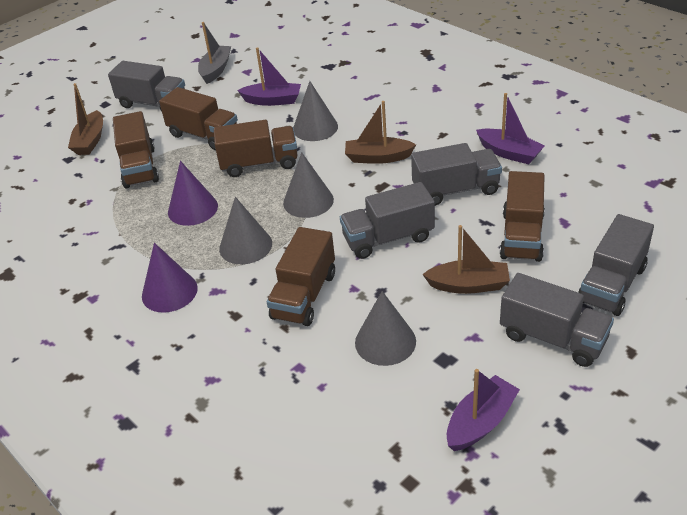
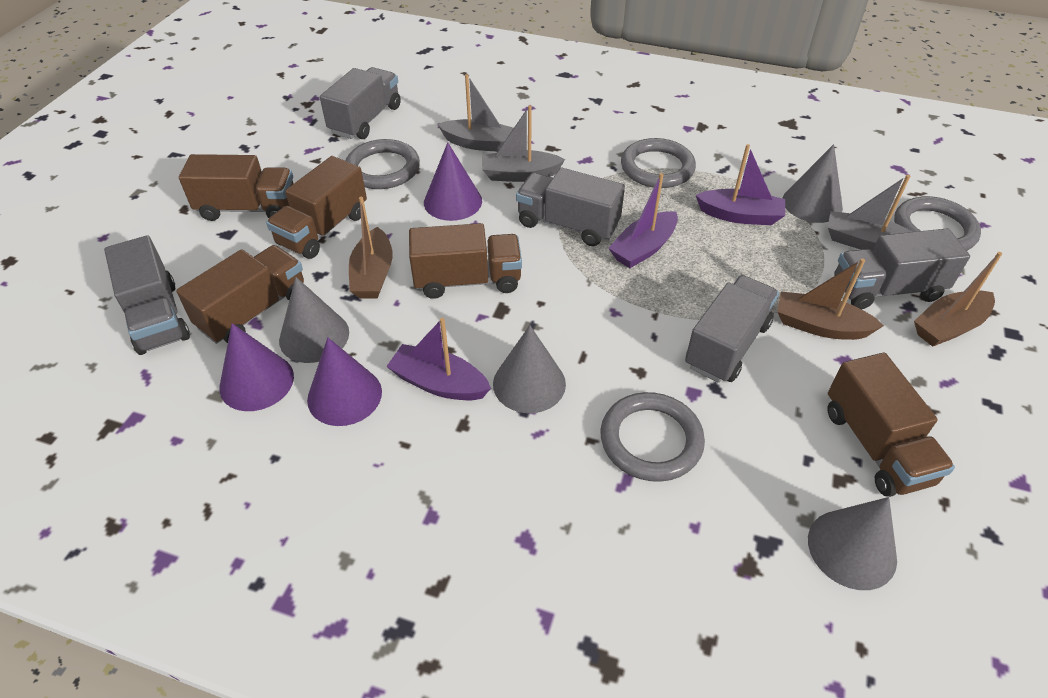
grey boat: [198,22,231,84] = 1 -> [437,74,513,152] [482,105,565,182] [828,175,913,251] = 3
grey ring: none = 0 -> [346,139,420,189] [600,392,705,482] [621,138,696,188] [894,196,981,251] = 4
purple cone: [142,243,198,313] [168,161,218,226] = 2 -> [219,323,294,411] [307,337,382,426] [424,142,482,221] = 3

